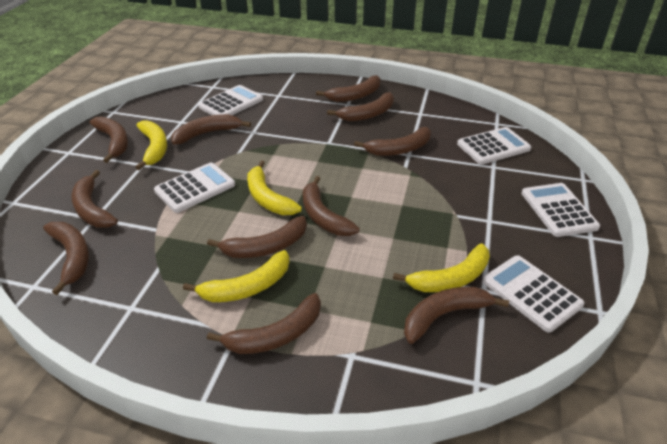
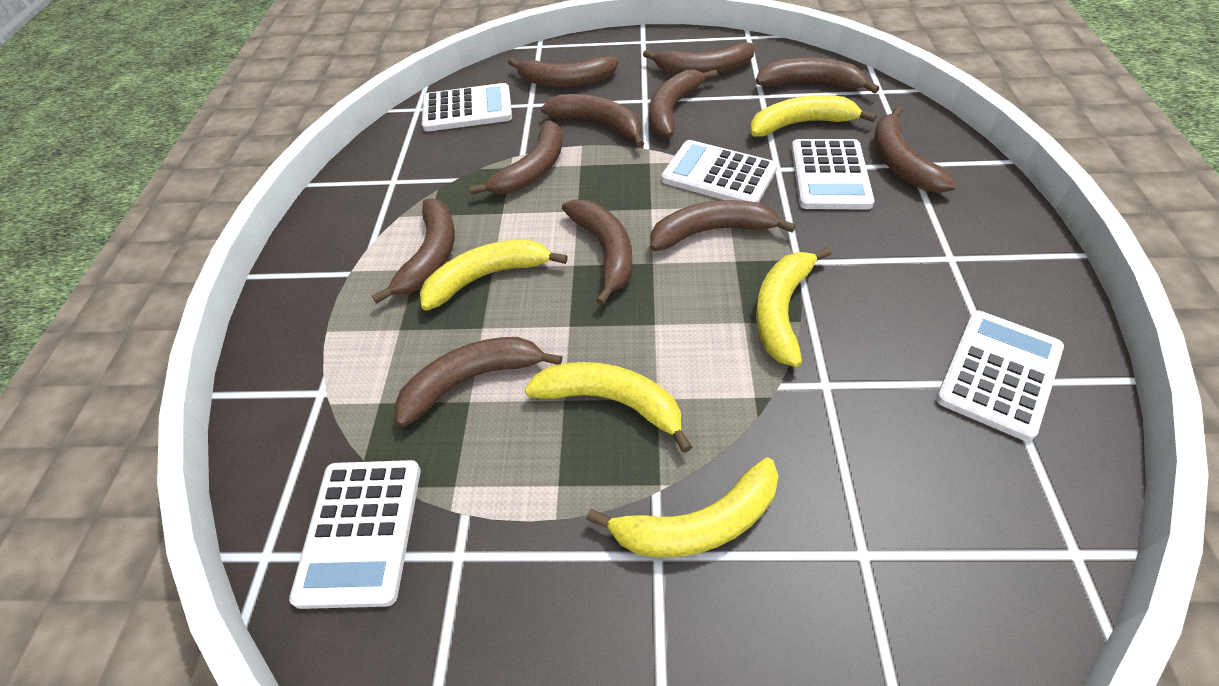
yellow banana: [135,120,167,170] [183,250,289,302] [247,160,302,215] [393,243,490,292] = 4 -> [420,239,568,311] [525,362,692,453] [586,457,779,558] [750,95,877,137] [756,247,831,367] = 5

